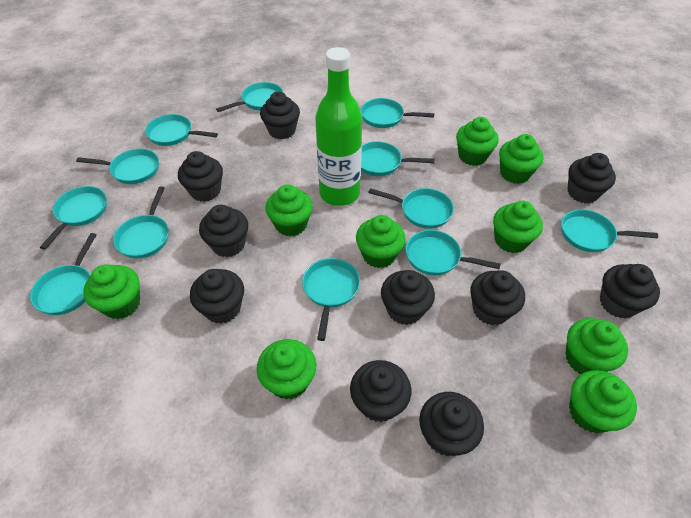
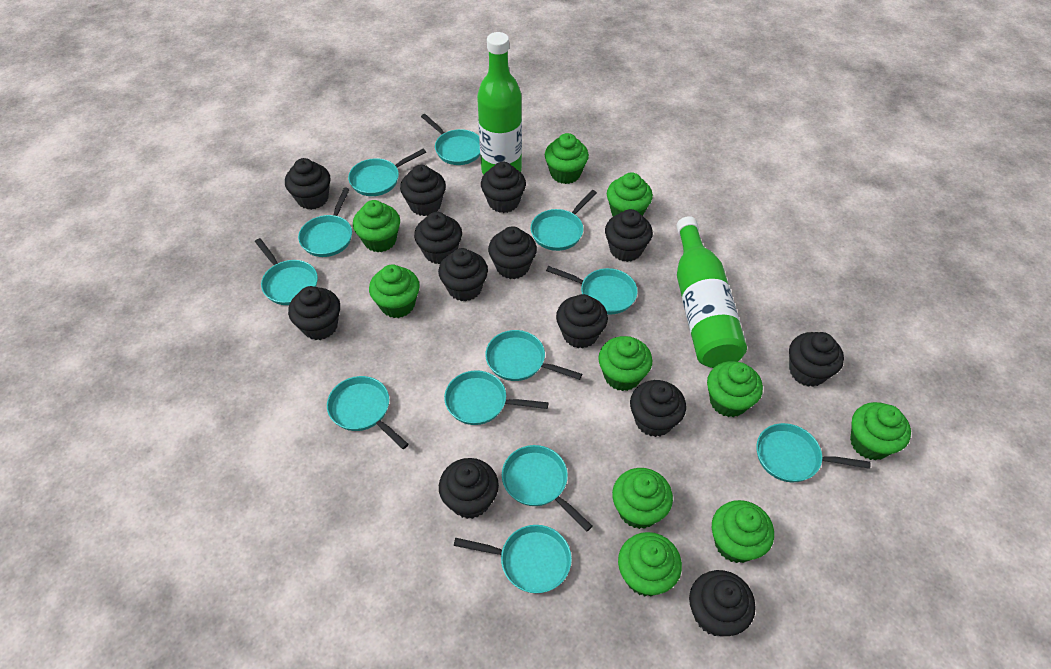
black cupcake: [178,151,223,202] [190,269,244,324] [199,205,248,257] [260,92,300,139] [350,360,411,422] [381,270,435,325] [419,392,484,456] [470,270,525,325] [567,153,616,203] [600,264,660,319] = 10 -> [285,158,330,210] [288,286,340,340] [400,165,446,216] [414,212,462,264] [438,248,488,301] [439,458,499,519] [481,162,526,213] [488,226,537,279] [556,294,608,349] [605,209,653,262] [630,380,686,437] [689,570,756,636] [789,332,844,387] = 13
green bottle: [315,47,362,206] = 1 -> [477,32,522,175] [676,216,747,368] = 2
green cupcake: [83,264,140,319] [257,339,316,400] [265,185,313,236] [356,215,406,268] [456,117,499,166] [493,201,543,253] [499,134,543,184] [565,318,628,374] [569,370,637,433] = 9 -> [353,200,400,252] [369,264,420,318] [545,133,589,184] [598,336,652,391] [607,172,653,216] [612,468,673,529] [618,532,682,597] [707,361,763,417] [712,500,774,563] [850,402,911,460] = 10

